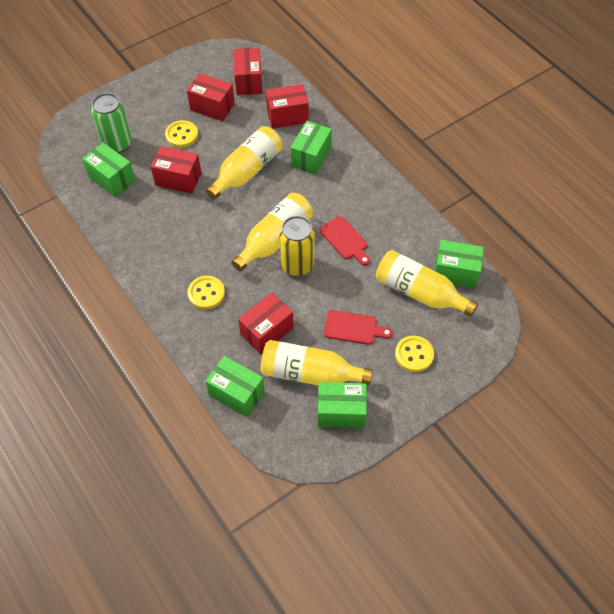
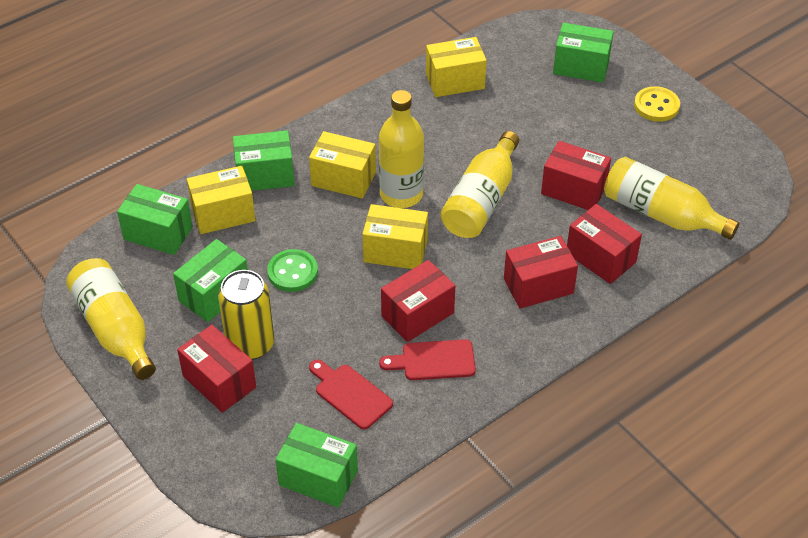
green button: none = 0 -> [267,249,318,292] = 1
green can: [91,93,132,153] = 1 -> none = 0
yellow box: none = 0 -> [187,166,255,234] [309,131,376,199] [362,204,428,269] [426,37,487,97] = 4
yellow button: [165,120,198,148] [188,276,225,309] [395,336,434,372] = 3 -> [634,86,680,122] = 1

